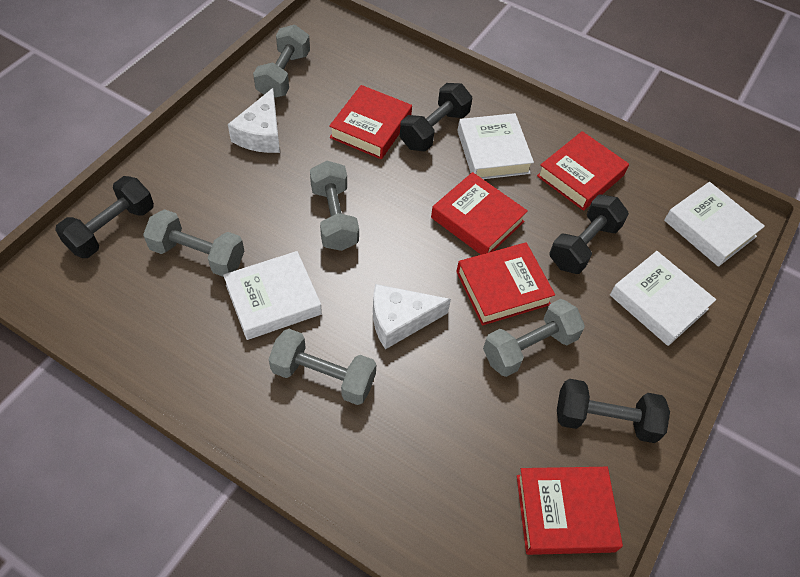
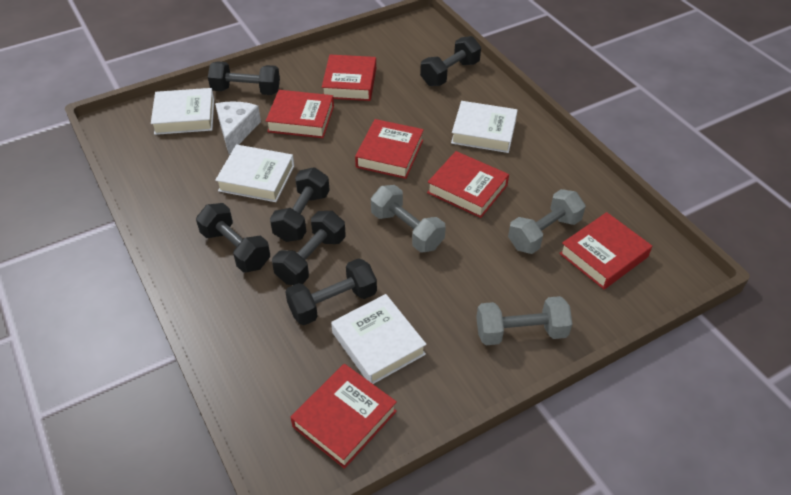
black dumbbell: [55,176,154,258] [400,83,472,152] [549,194,629,274] [557,379,670,443] = 4 -> [196,203,270,273] [208,61,280,95] [270,167,330,242] [272,211,346,285] [285,258,377,325] [420,36,481,86] = 6
grey dumbbell: [143,209,244,277] [253,25,310,98] [269,329,377,405] [310,161,359,251] [483,299,585,377] = 5 -> [371,185,446,253] [476,296,572,345] [508,189,586,254] = 3
red book: [329,85,412,159] [431,172,528,255] [456,242,555,326] [517,467,623,555] [537,131,629,211] = 5 -> [266,90,334,138] [290,364,397,469] [322,54,376,101] [355,119,424,179] [427,151,509,218] [559,212,652,289] = 6
white cheese: [228,88,280,153] [373,284,451,349] = 2 -> [215,101,261,155] = 1

